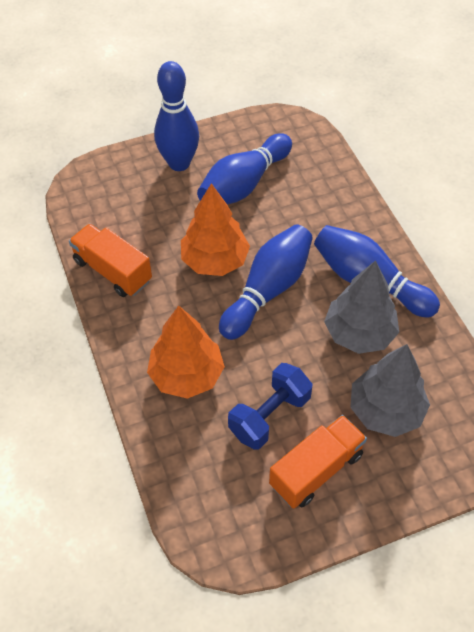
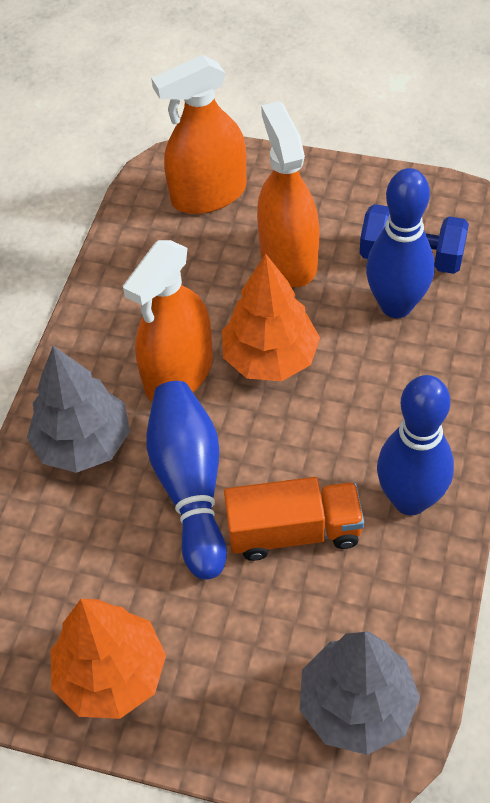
blue bowling pin: [154,61,199,171] [197,133,292,204] [219,224,313,340] [314,225,440,317] = 4 -> [146,381,227,580] [366,168,435,318] [377,375,454,515] = 3
orange spray bottle: none = 0 -> [123,240,213,402] [151,55,246,214] [257,101,320,287] = 3
orange truck: [69,224,152,297] [269,415,367,509] = 2 -> [224,477,364,561] = 1

